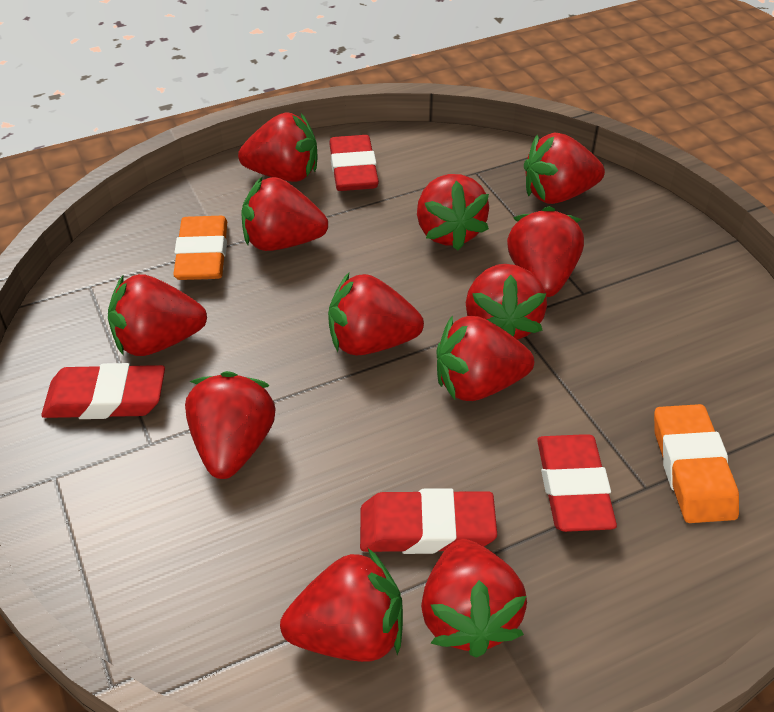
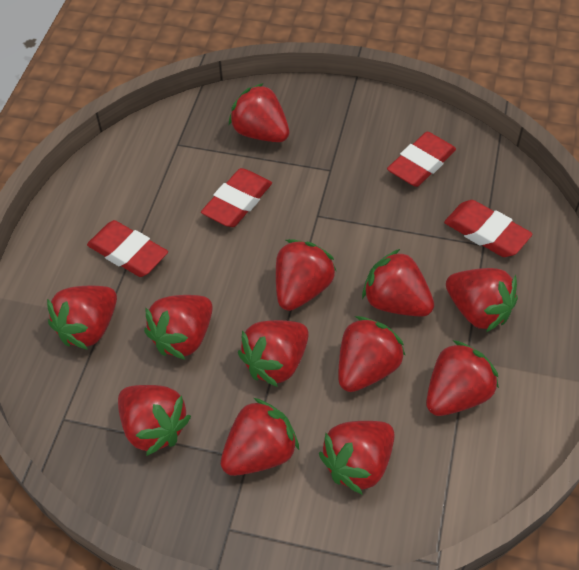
orange eraser: [173,216,227,280] [654,404,739,523] = 2 -> none = 0

